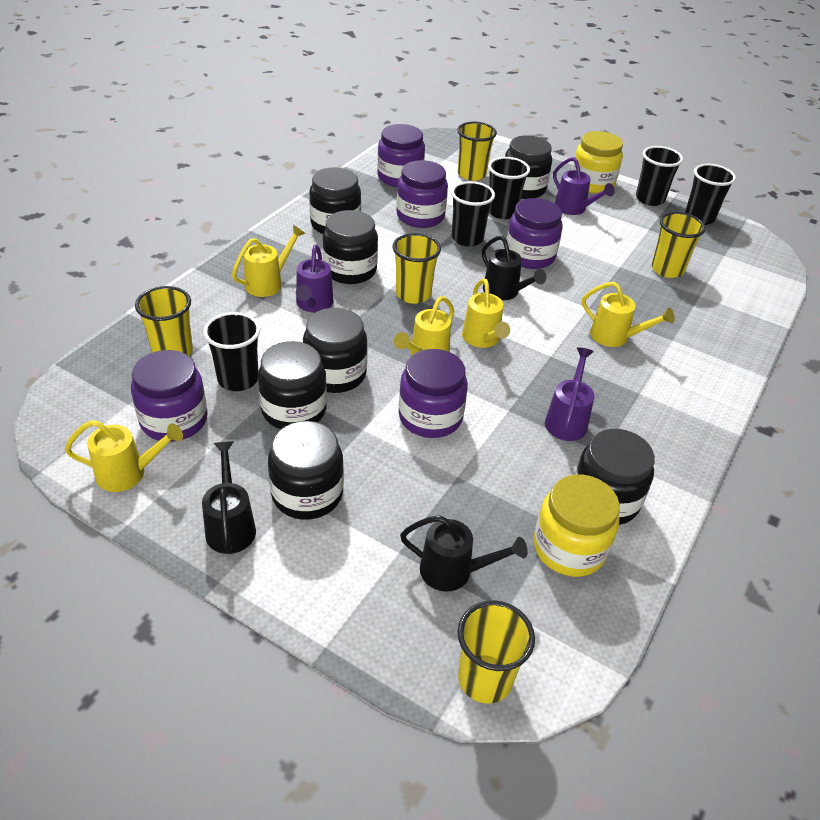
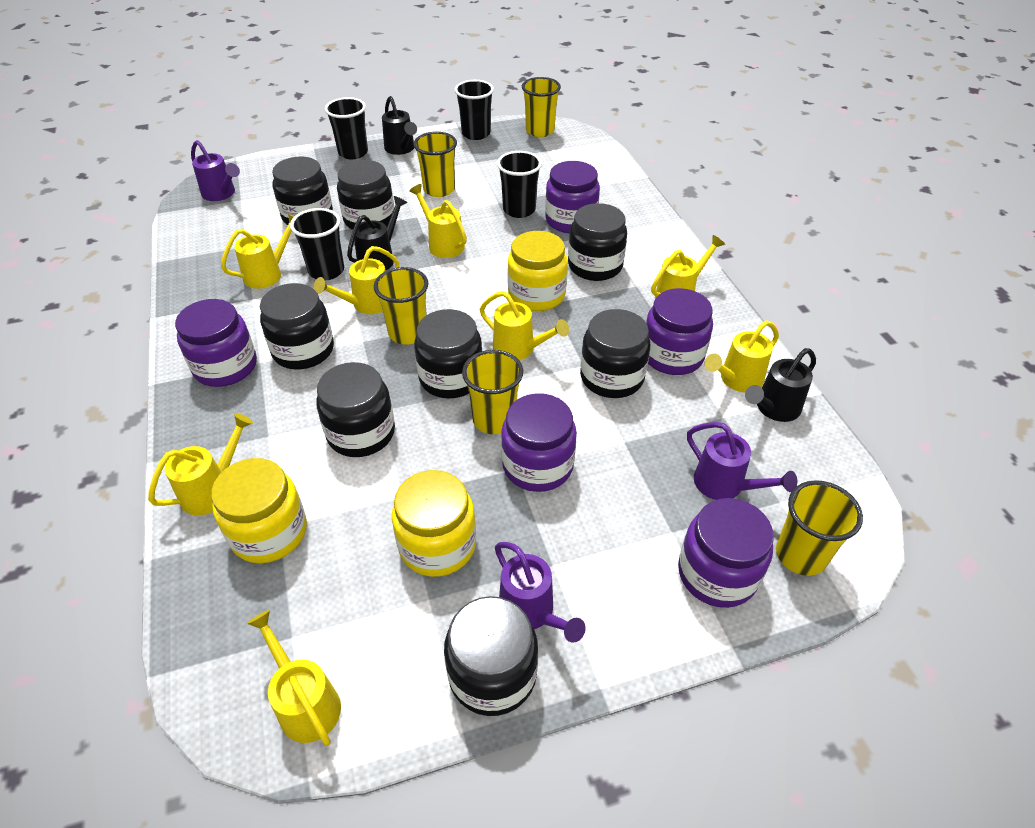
black cup: [203,312,261,391] [451,181,495,247] [488,157,530,219] [636,146,683,206] [685,164,736,225] = 5 -> [290,208,344,280] [325,97,368,159] [455,80,494,140] [497,151,542,218] = 4
black jar: [258,341,327,429] [268,421,344,520] [303,308,368,393] [309,167,361,234] [323,210,378,284] [505,135,552,199] [575,429,655,525] = 7 -> [260,283,334,369] [272,157,333,225] [316,362,395,457] [337,160,394,230] [414,309,482,398] [444,596,538,716] [568,203,627,281] [580,309,650,398] = 8
yellow jar: [534,474,620,577] [572,131,623,194] = 2 -> [211,458,307,563] [392,470,476,577] [507,231,568,311] = 3
yellow watering can: [65,420,183,492] [232,225,306,297] [394,296,454,356] [462,278,510,348] [582,282,675,347] = 5 -> [148,413,253,515] [221,213,294,289] [247,610,341,746] [314,246,399,314] [409,184,467,258] [480,291,569,360] [651,235,725,299] [704,321,779,392] = 8

